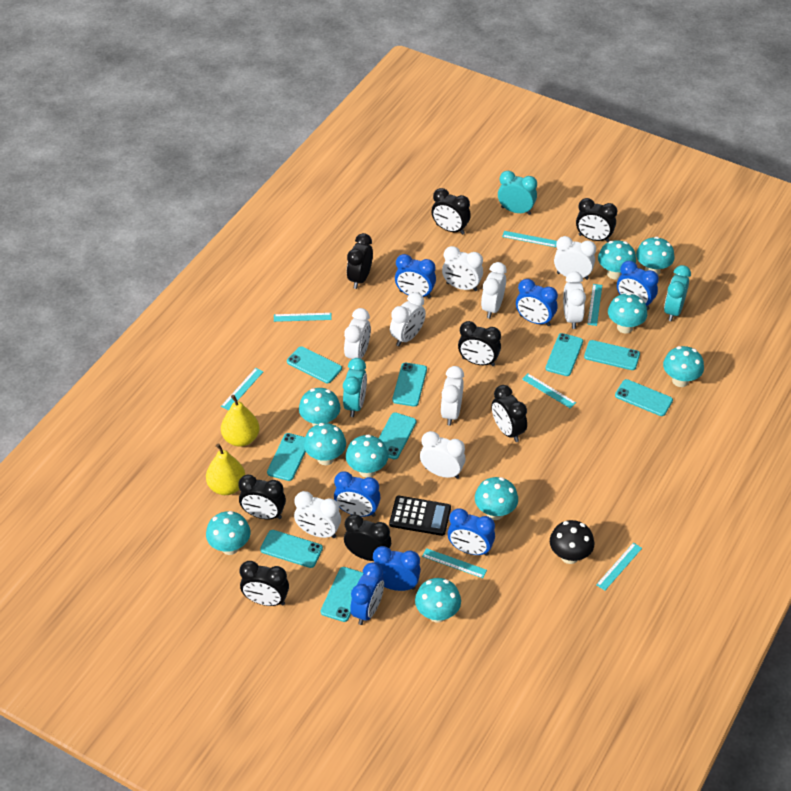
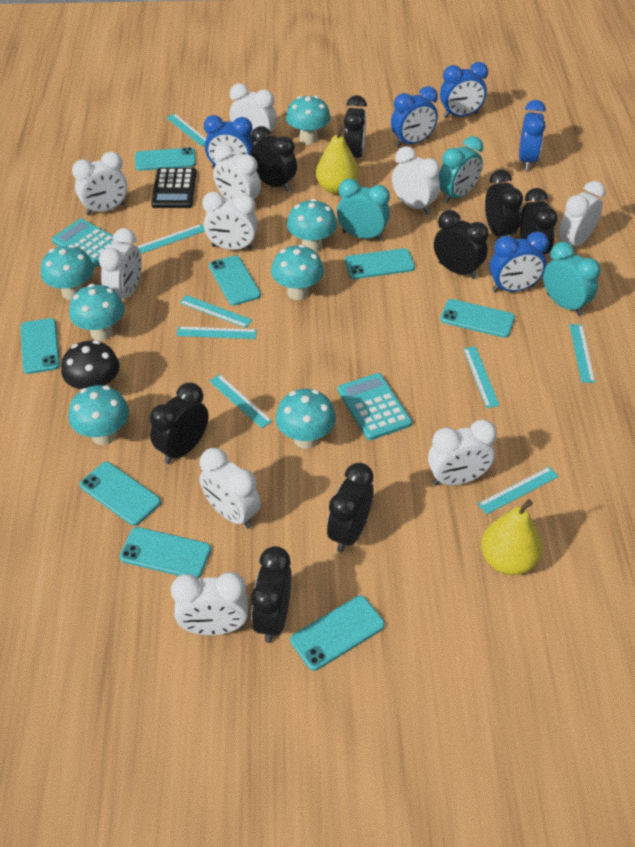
blue clock: [334,471,381,517] [350,562,384,625] [373,546,421,591] [395,254,436,298] [448,508,495,556] [516,279,558,326] [617,261,659,310] = 7 -> [204,115,254,169] [391,86,438,147] [440,62,488,118] [489,231,549,292] [519,100,546,170] = 5
turquoise calculator: none = 0 -> [52,219,118,267] [338,373,412,440] = 2
turquoise mushroom: [206,511,250,555] [299,388,341,426] [304,423,346,465] [346,434,388,477] [415,578,461,623] [475,477,518,520] [598,240,636,280] [608,293,647,334] [636,237,675,275] [663,346,704,387] = 10 -> [41,245,94,300] [68,385,129,445] [69,284,124,341] [271,245,324,300] [276,389,336,449] [286,96,331,144] [287,199,337,252] = 7
turquoise phone: [260,530,323,568] [267,433,306,481] [287,346,342,383] [321,567,364,622] [379,412,416,460] [392,363,427,406] [546,333,583,376] [584,340,640,370] [615,379,673,416] = 9 -> [20,318,60,374] [80,462,161,526] [120,527,211,578] [135,147,196,171] [209,255,261,306] [290,596,385,671] [345,248,415,279] [440,299,515,338] = 8
turquoise ruler: [221,368,264,410] [274,313,332,322] [422,548,487,578] [502,231,557,247] [522,374,576,409] [587,284,602,326] [596,543,642,590] = 7 -> [137,224,205,254] [166,114,206,146] [176,327,257,339] [179,295,252,328] [209,374,272,428] [463,347,500,408] [478,467,559,514] [569,324,595,383] = 8
white clock: [294,491,341,538] [344,308,371,359] [390,293,426,346] [420,431,465,479] [441,366,464,426] [442,246,483,291] [481,262,507,318] [554,236,596,280] [563,272,586,329] = 9 -> [72,152,128,215] [99,228,142,298] [171,572,248,635] [199,448,261,528] [203,192,258,250] [213,144,261,199] [229,84,277,132] [392,146,440,214] [428,420,497,486] [559,181,606,246] = 10

